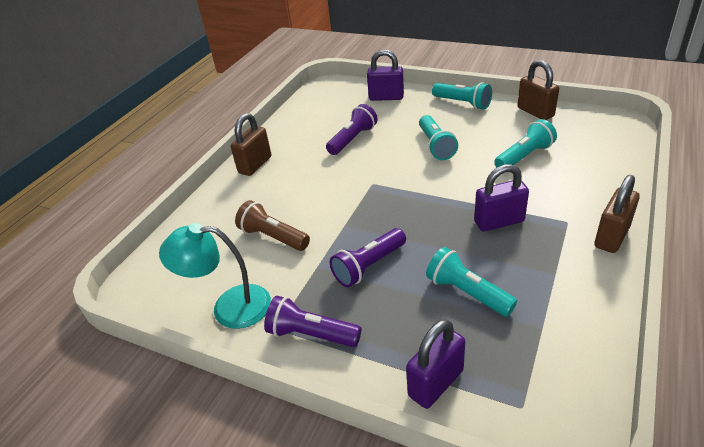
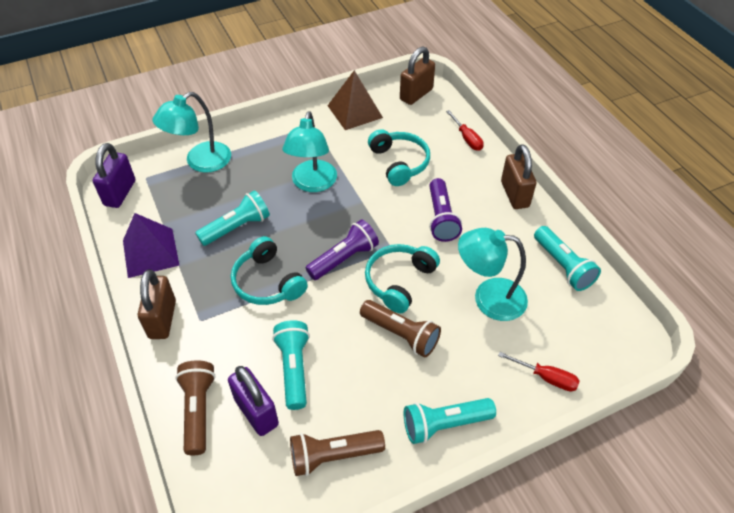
brown flashlight: [235,200,310,251] = 1 -> [175,360,216,455] [290,430,385,476] [360,300,441,357] = 3
brown pyramid: none = 0 -> [327,70,383,130] = 1
purple flashlight: [264,296,361,347] [326,104,378,155] [330,228,406,287] = 3 -> [306,220,379,280] [429,178,462,242] = 2
purple padlock: [367,49,404,101] [406,319,465,409] [474,164,529,232] = 3 -> [93,143,135,208] [228,366,279,436] = 2
purple pyramid: none = 0 -> [123,213,180,278] = 1
red screwdriver: none = 0 -> [446,110,484,151] [498,352,580,392] = 2
turquoise headphones: none = 0 -> [231,236,308,305] [365,244,440,313] [368,129,430,186] = 3
turquoise lamp: [159,223,271,329] = 1 -> [153,92,231,173] [282,111,337,192] [458,228,528,321] = 3

